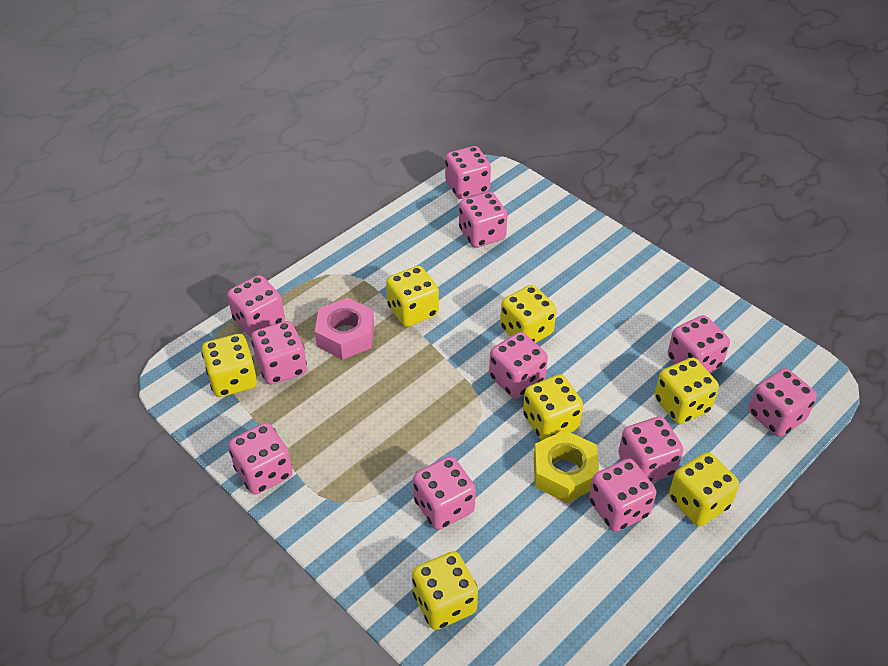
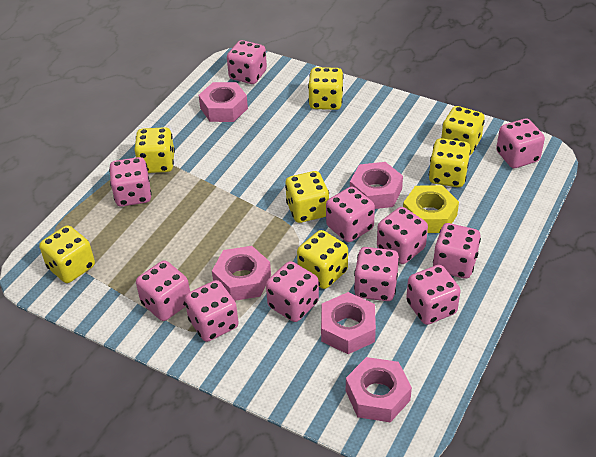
pink nut: [315,298,374,359] = 1 -> [198,82,248,122] [212,246,271,301] [321,292,376,354] [346,357,412,422] [350,162,403,209] = 5

